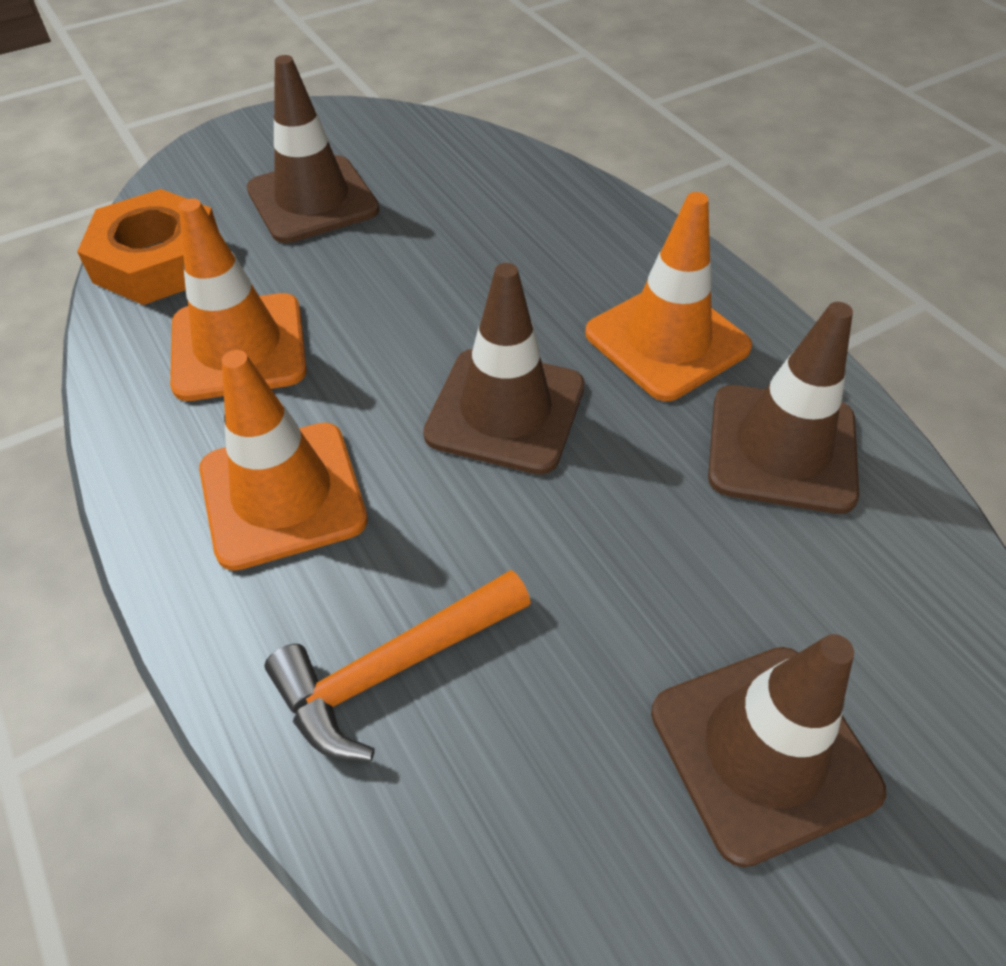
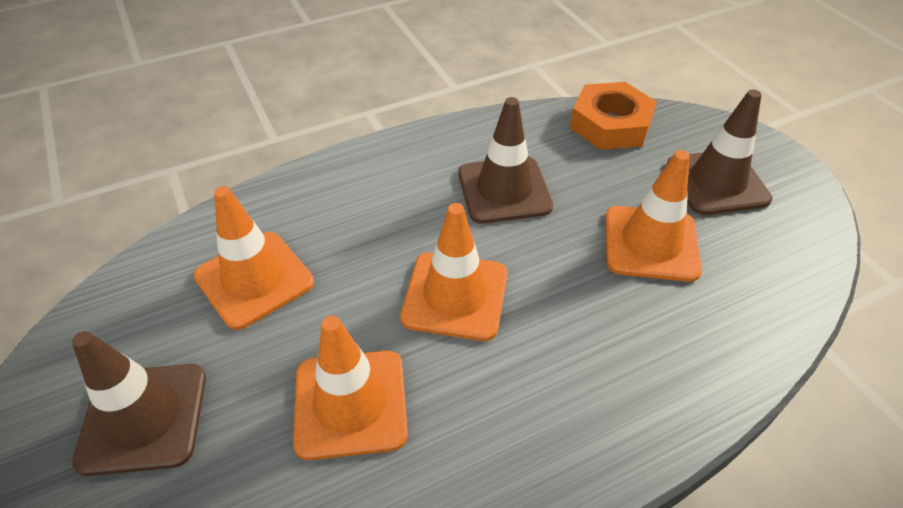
brown traffic cone: [247,55,380,243] [423,263,585,475] [651,634,886,867] [708,302,859,514] = 4 -> [72,331,206,476] [458,97,553,224] [666,90,773,215] = 3
orange hammer: [265,570,531,761] = 1 -> none = 0
orange traffic cone: [170,198,307,401] [199,350,368,571] [585,192,752,401] = 3 -> [194,186,314,330] [293,316,408,460] [400,203,507,341] [605,150,702,282] = 4

